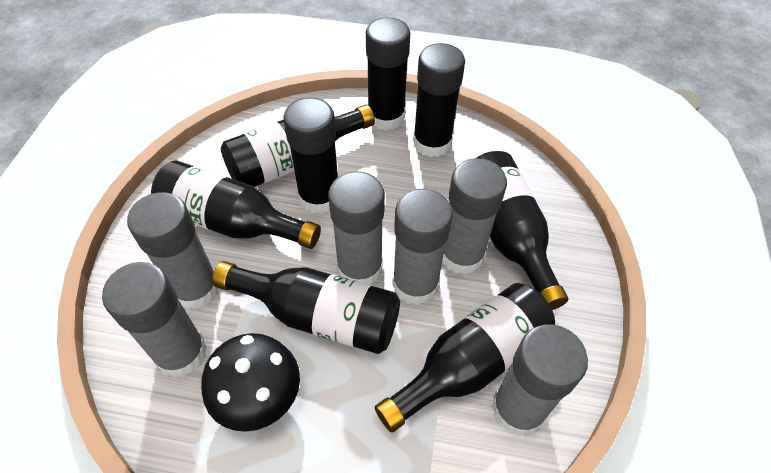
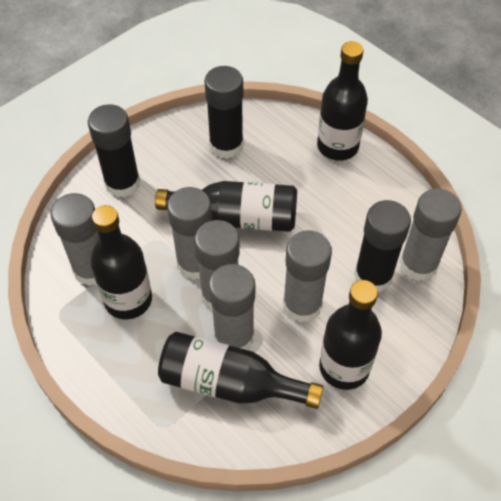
black mushroom: [201,333,300,432] = 1 -> none = 0

